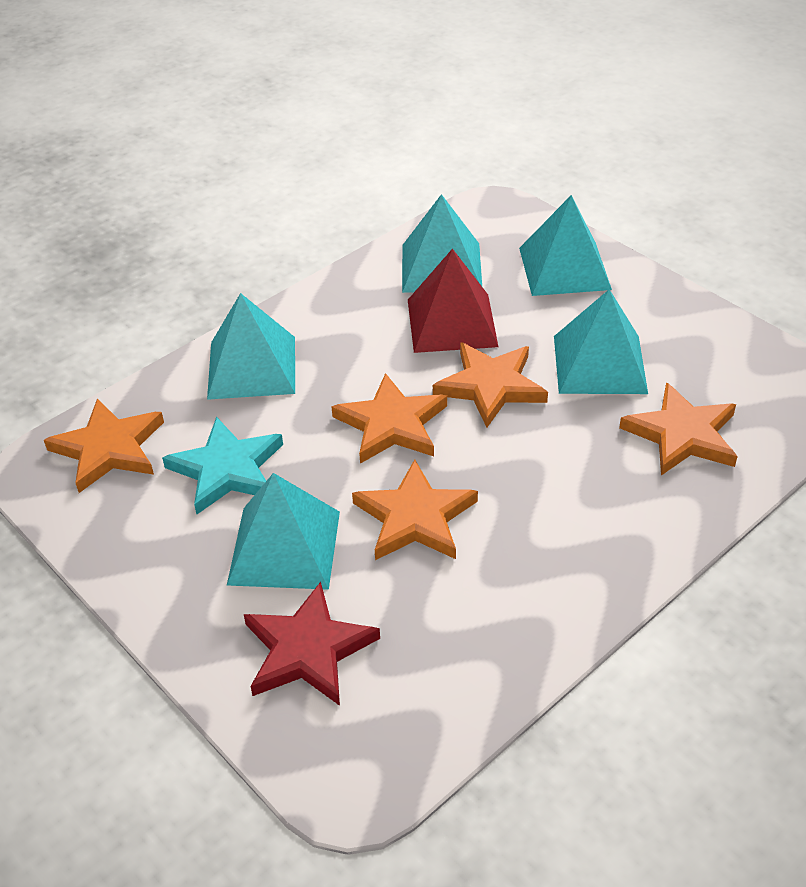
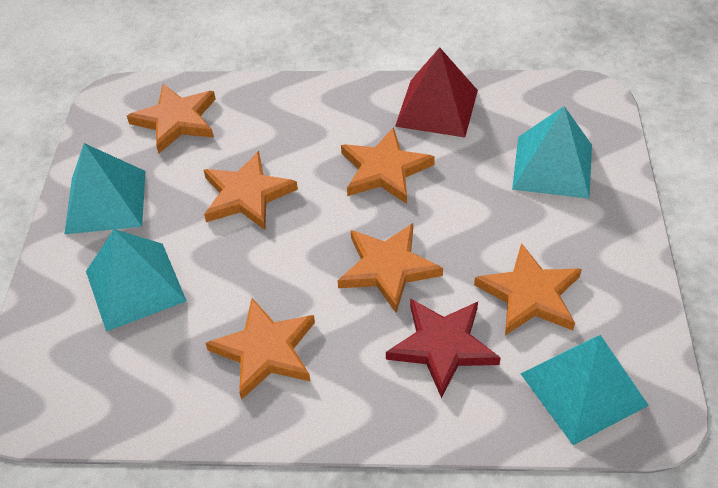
orange star: [44,398,164,493] [331,373,447,464] [352,459,478,560] [433,342,548,428] [619,382,738,475] = 5 -> [127,84,216,153] [204,151,298,230] [206,298,315,400] [337,223,443,313] [341,127,435,204] [474,243,582,336] = 6
turquoise pyramid: [207,293,295,400] [227,473,340,590] [402,194,482,293] [519,195,612,296] [554,289,648,394] = 5 -> [64,143,146,234] [86,229,186,332] [512,106,592,199] [521,335,649,445] = 4
turquoise star: [162,417,283,514] = 1 -> none = 0

